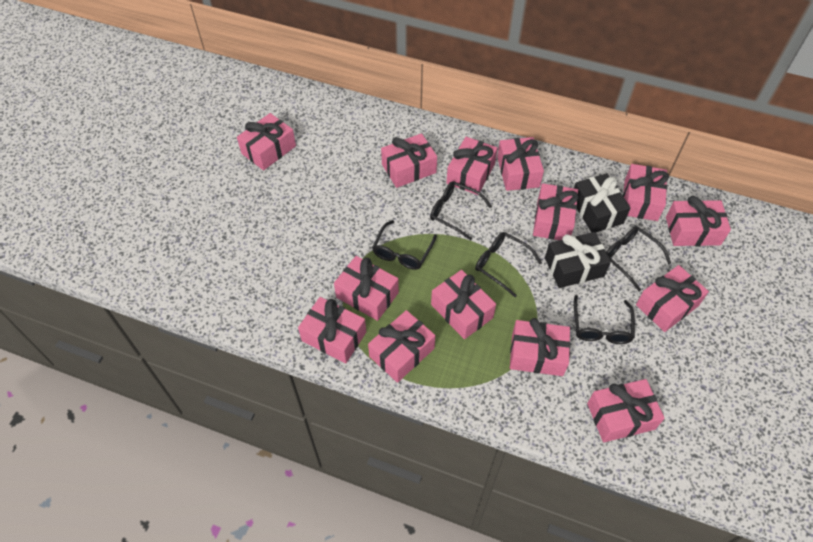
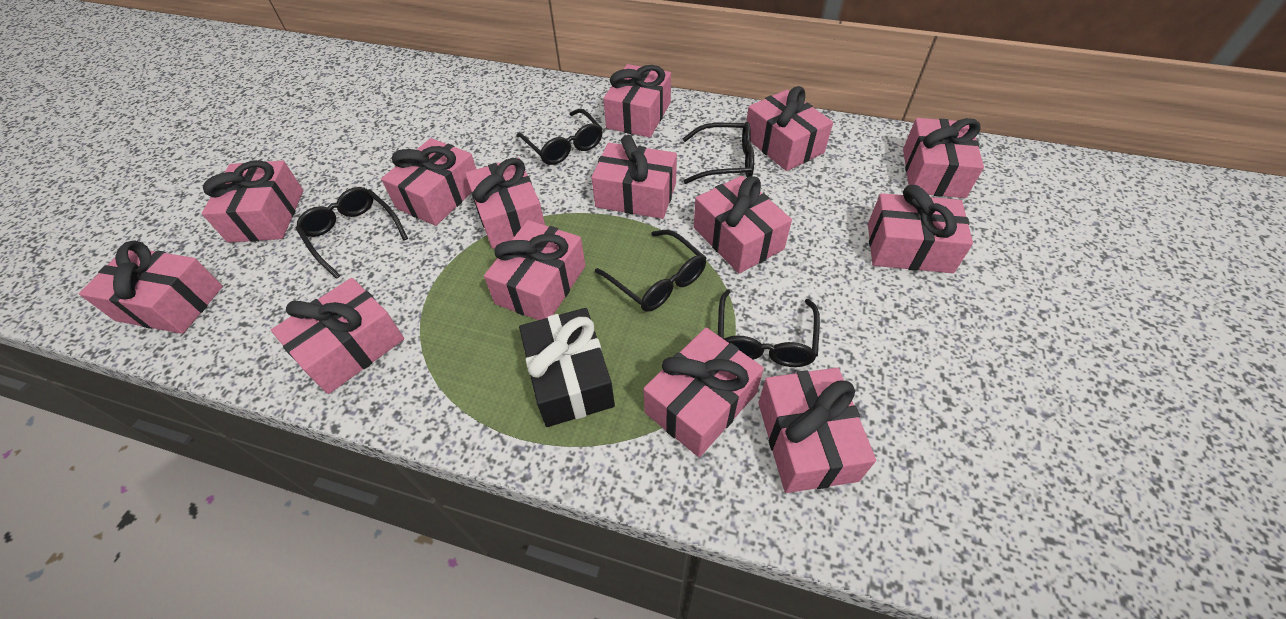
black gift: [545,232,611,288] [574,173,630,233] = 2 -> [519,308,615,427] = 1

